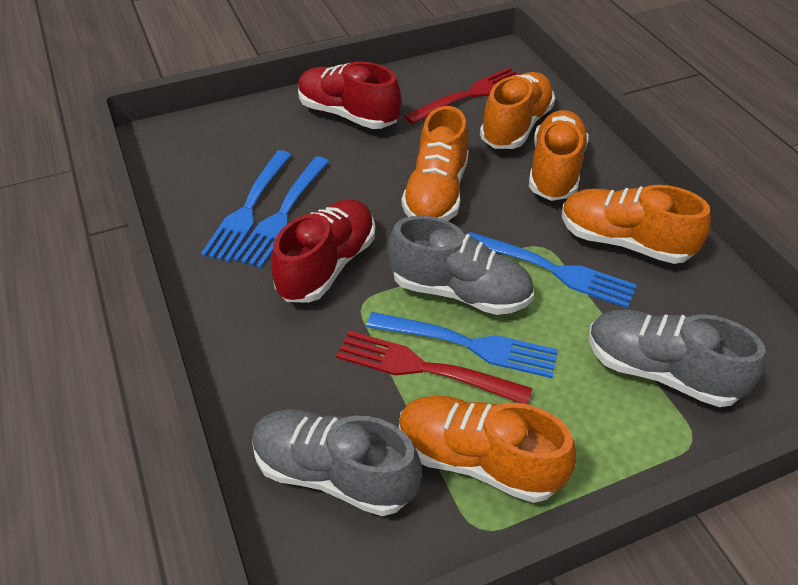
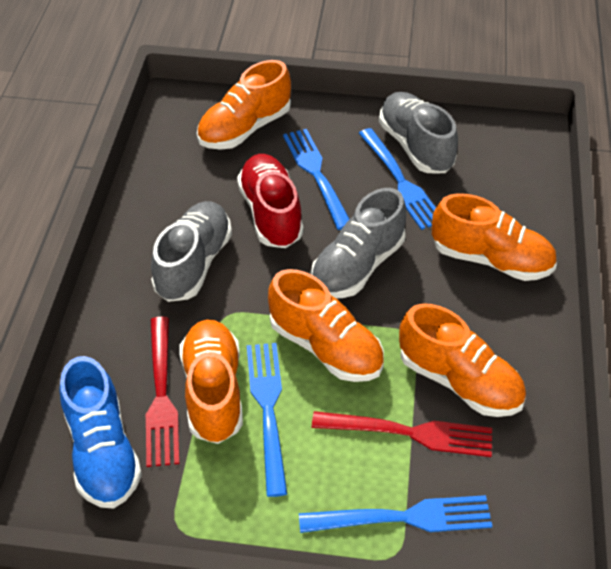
blue shoe: none = 0 -> [60,356,142,509] = 1
red shoe: [271,199,375,303] [298,62,401,129] = 2 -> [237,154,304,248] = 1

